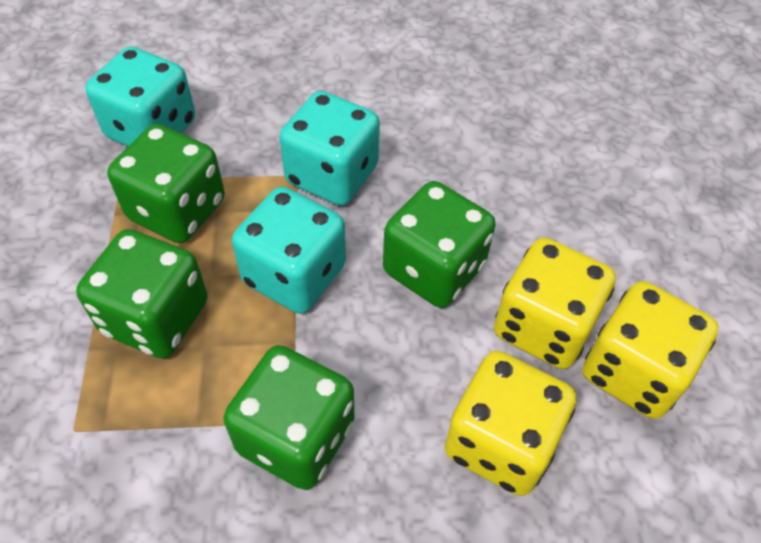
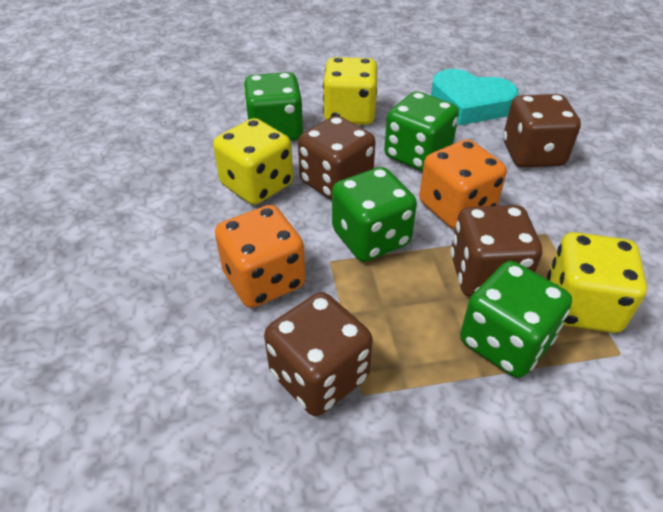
brown dice: none = 0 -> [264,292,373,416] [298,116,376,200] [451,205,542,297] [503,94,581,168] = 4
orange dice: none = 0 -> [215,205,306,308] [419,139,507,229] = 2
turquoise dice: [85,47,195,147] [232,187,346,314] [279,91,380,206] = 3 -> none = 0
turquoise heart: none = 0 -> [431,69,518,125] = 1

